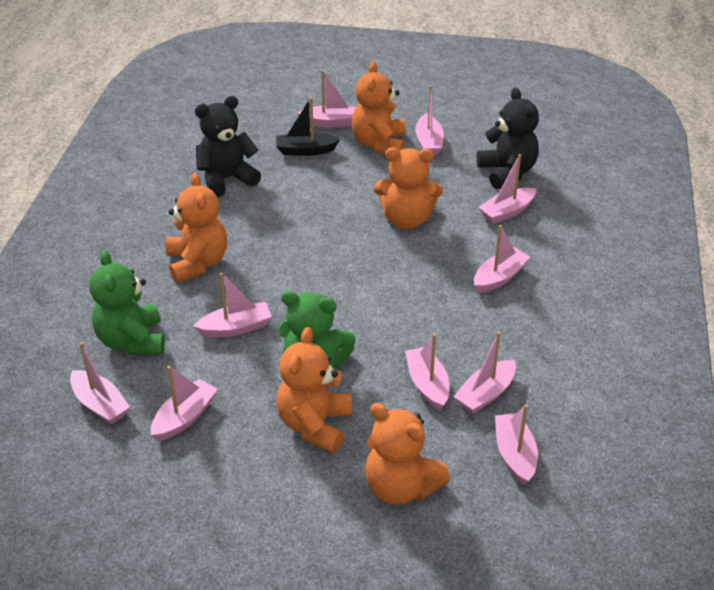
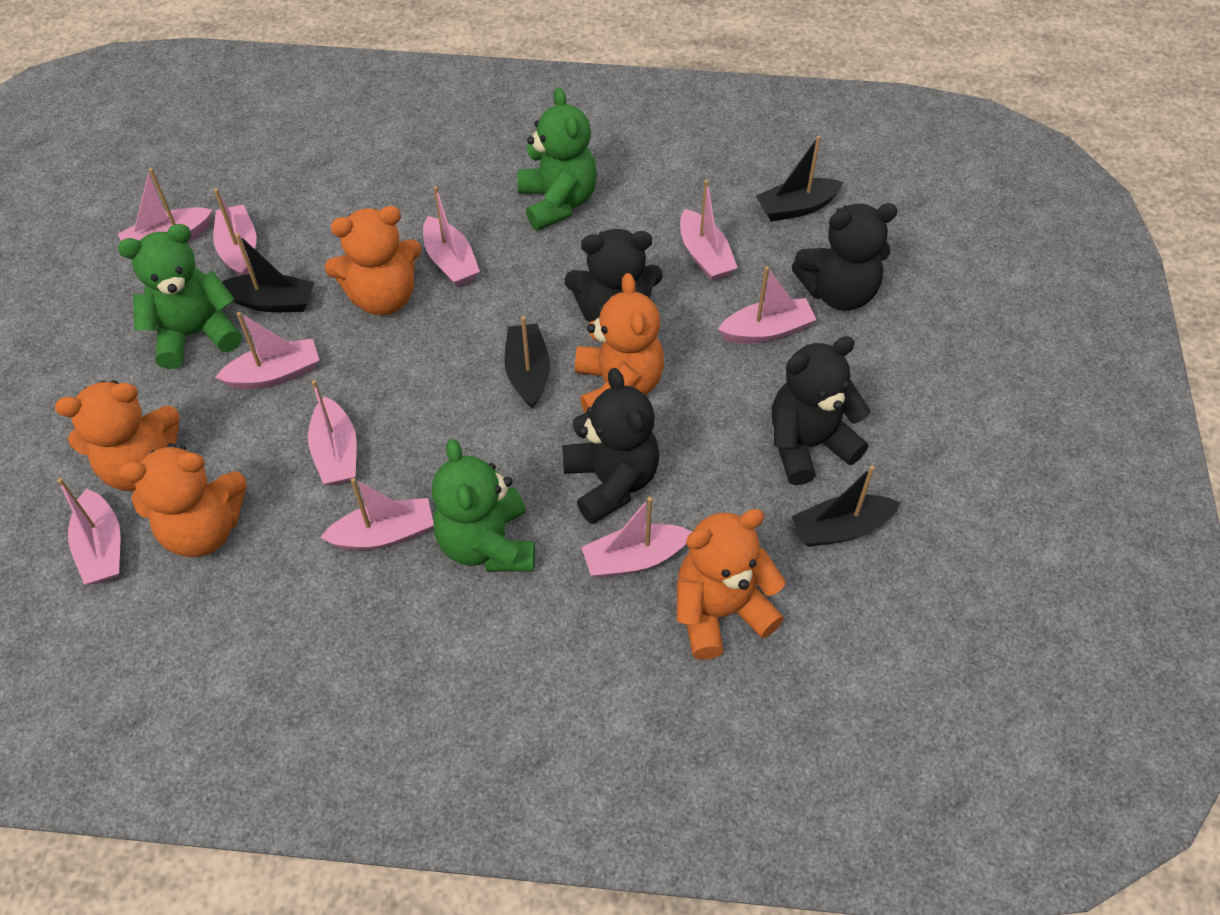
black boat: [276,97,340,156] = 1 -> [222,234,315,312] [504,316,550,409] [756,136,844,222] [792,466,900,547] = 4
black teddy bear: [195,96,261,197] [476,87,539,189] = 2 -> [562,368,659,524] [565,229,663,322] [772,336,870,485] [792,203,898,311] = 4
green teddy bear: [89,250,165,355] [278,291,356,370] = 2 -> [118,224,242,369] [432,439,535,572] [517,87,597,231] = 3

